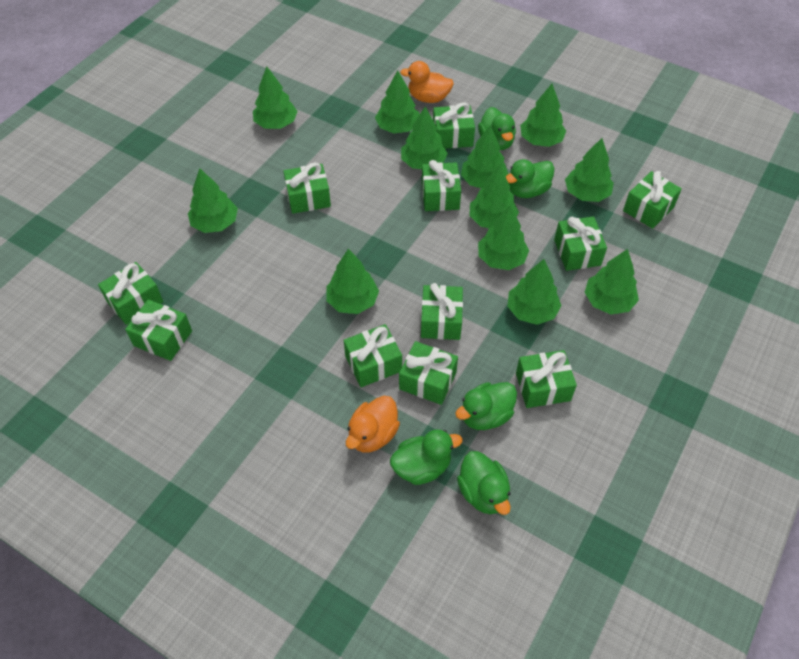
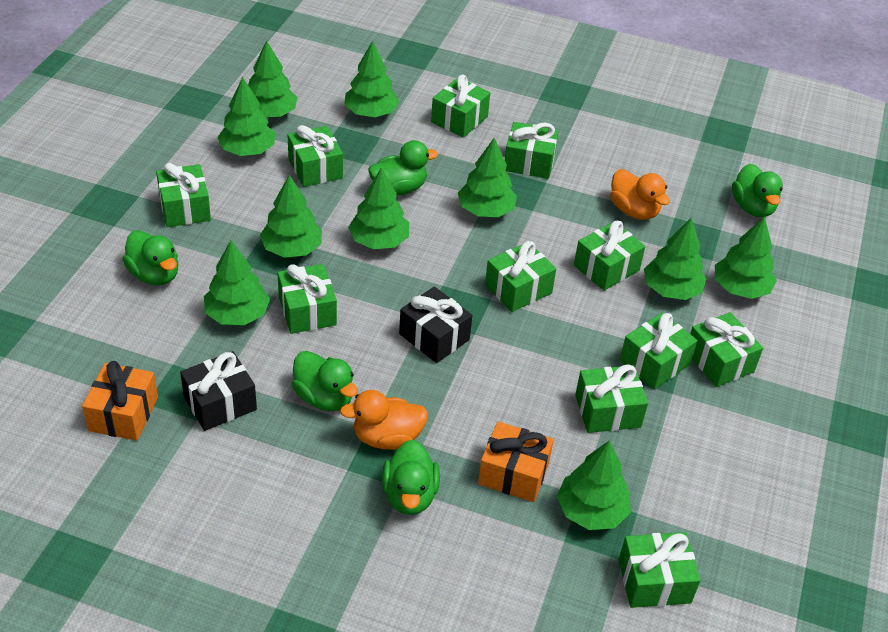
black gift: none = 0 -> [180,351,257,431] [399,287,472,363] = 2
green tree: [188,168,238,233] [253,66,298,129] [326,249,379,314] [375,70,420,133] [401,106,448,169] [461,125,508,188] [470,165,519,228] [478,205,529,270] [507,259,562,325] [520,84,566,147] [565,138,614,202] [584,249,639,314] = 12 -> [204,240,270,325] [217,77,275,156] [248,41,298,117] [260,175,322,258] [344,41,399,117] [348,167,409,249] [458,138,517,217] [557,440,631,530] [644,218,707,300] [715,217,777,299] = 10
orange gift: none = 0 -> [82,361,158,441] [478,421,554,502] = 2

